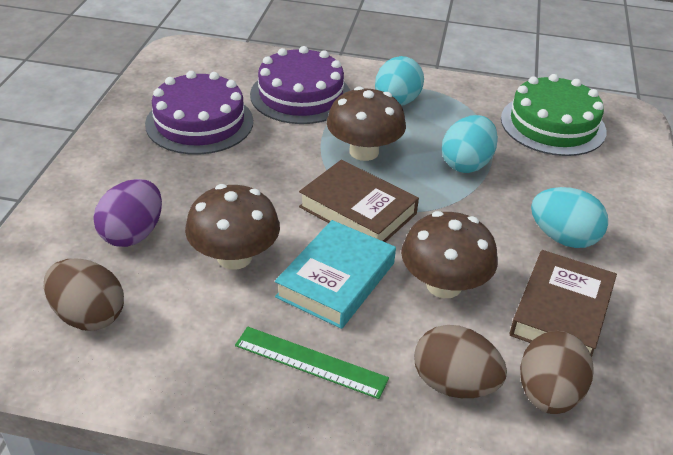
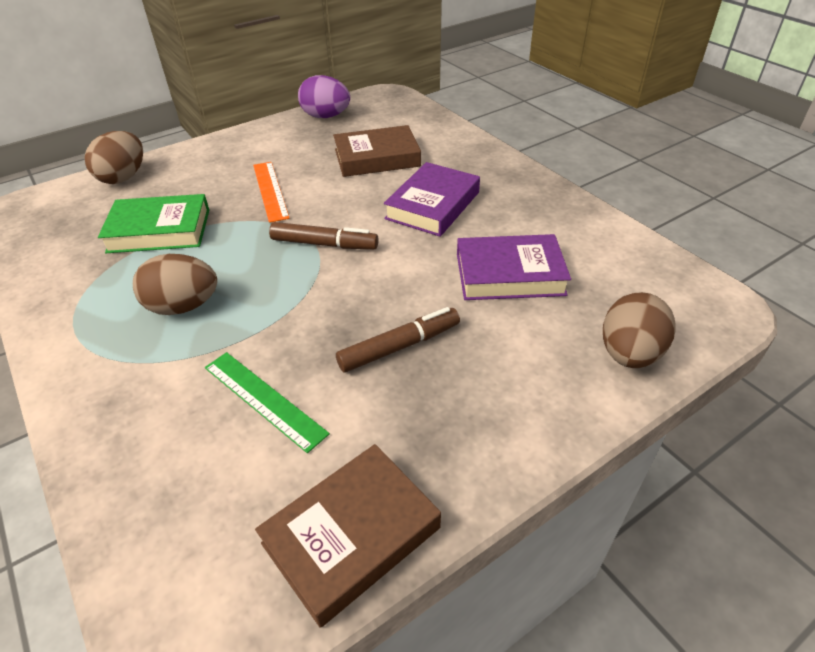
brown marker: none = 0 -> [269,222,379,250] [336,307,460,373] = 2
brown mushroom: [185,184,280,270] [327,86,406,161] [401,211,498,298] = 3 -> none = 0
green book: none = 0 -> [98,194,209,253] = 1
green cake: [501,74,606,156] = 1 -> none = 0
orange ruler: none = 0 -> [253,162,290,223] = 1
purple book: none = 0 -> [384,162,480,237] [457,234,571,300] = 2
purple cake: [145,71,253,155] [250,46,350,124] = 2 -> none = 0
turquoise book: [275,220,396,329] = 1 -> none = 0
turquoise egg: [375,56,424,106] [442,115,498,173] [531,187,608,248] = 3 -> none = 0

